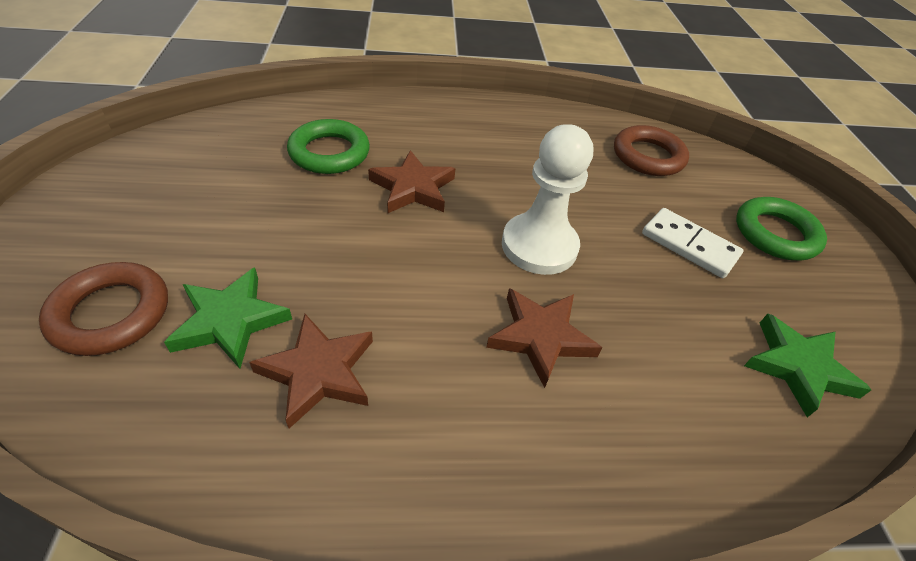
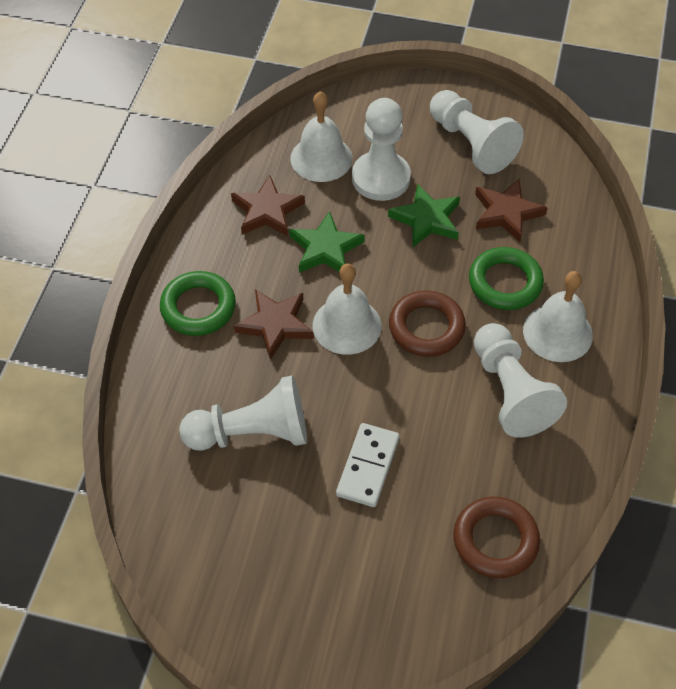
white bell: none = 0 -> [290,91,353,182] [313,264,381,355] [523,271,593,362] = 3
white pawn: [502,124,593,275] = 1 -> [179,375,307,451] [352,98,411,201] [430,90,524,174] [474,323,567,438] = 4

